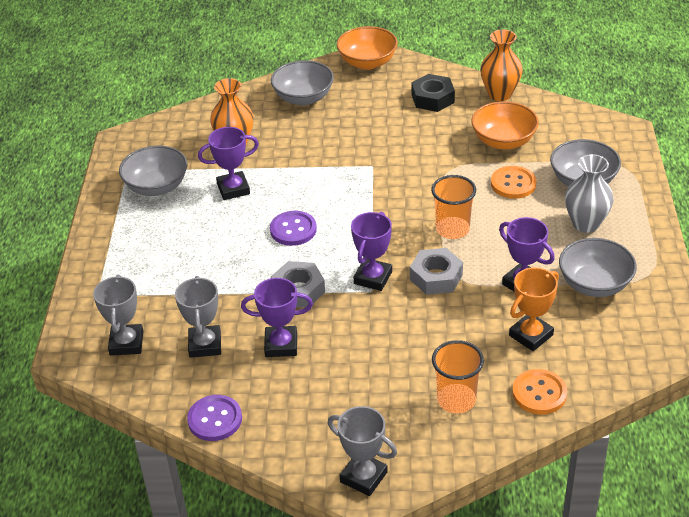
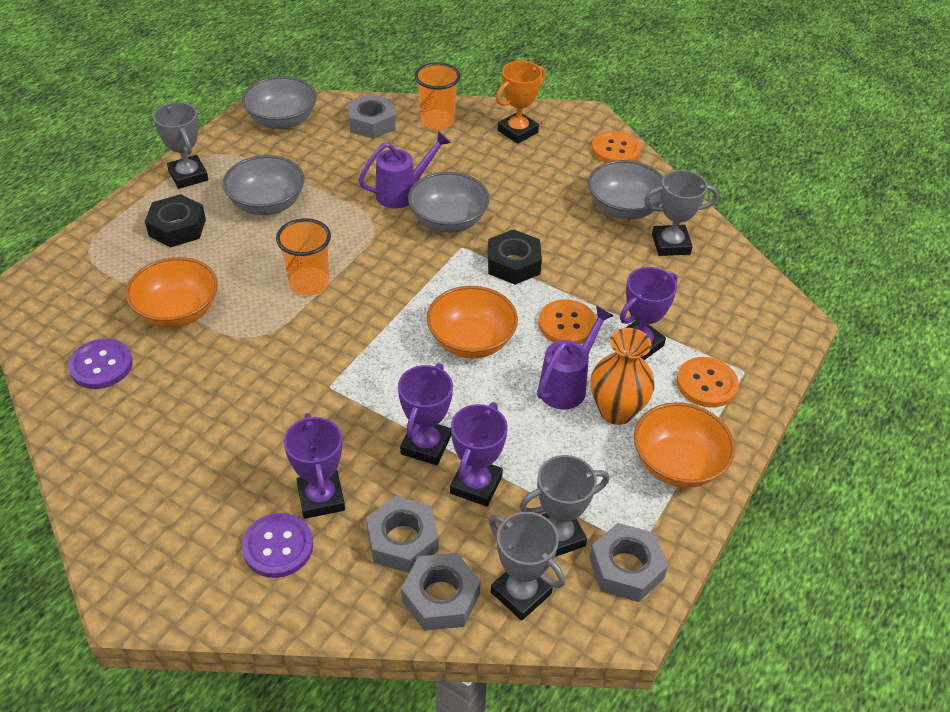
black nut: [411,74,455,112] = 1 -> [145,194,206,247] [488,229,542,285] = 2
grey nut: [271,261,325,308] [410,248,463,295] = 2 -> [348,94,396,139] [366,496,439,573] [401,553,481,631] [589,523,668,602] = 4
grey trophy: [93,274,143,356] [175,276,221,358] [328,406,397,496] = 3 -> [153,102,208,189] [489,512,565,621] [519,455,609,557] [644,170,719,256] = 4
grey vase: [565,154,614,233] = 1 -> none = 0
orange bowl: [337,26,398,70] [471,101,539,150] = 2 -> [126,257,218,328] [427,286,518,358] [634,402,735,488] = 3
orange button: [491,166,536,199] [512,369,567,414] = 2 -> [539,299,596,344] [592,131,641,163] [677,357,739,408] = 3
orange vase: [210,78,254,145] [480,29,523,101] = 2 -> [591,328,655,425] = 1
purple watering can: none = 0 -> [359,131,451,209] [537,306,614,409] = 2

